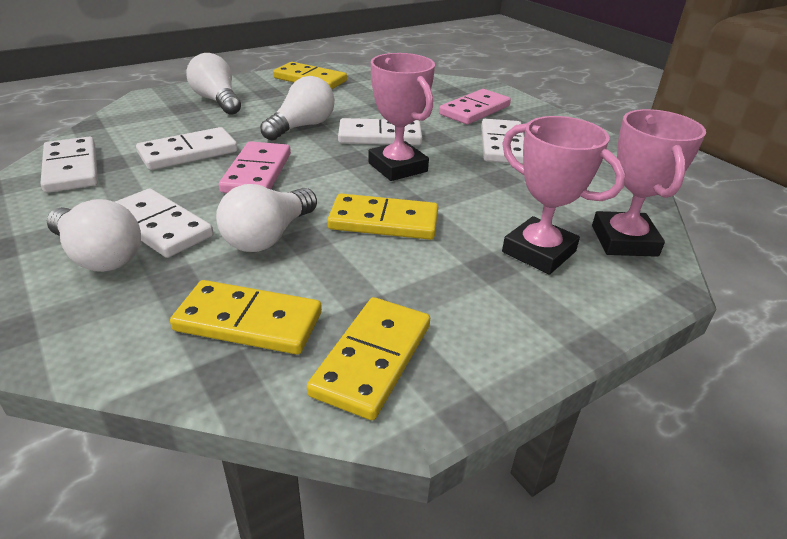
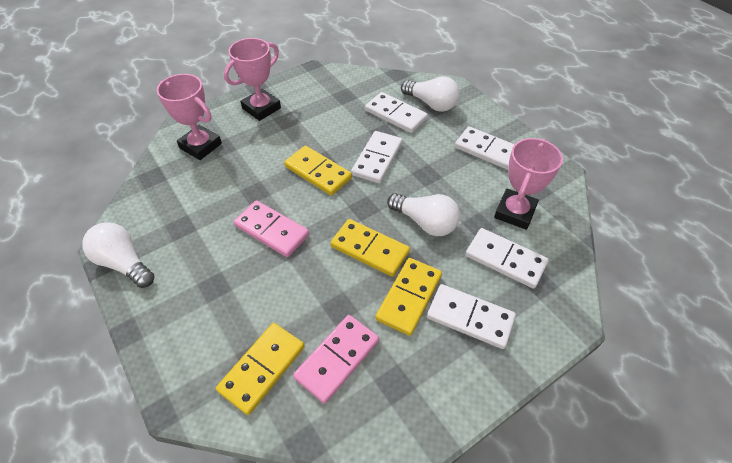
white light bulb: [47,199,141,272] [187,53,241,115] [216,184,317,252] [260,76,335,140] = 4 -> [82,222,155,288] [387,193,460,236] [401,76,460,112] = 3

